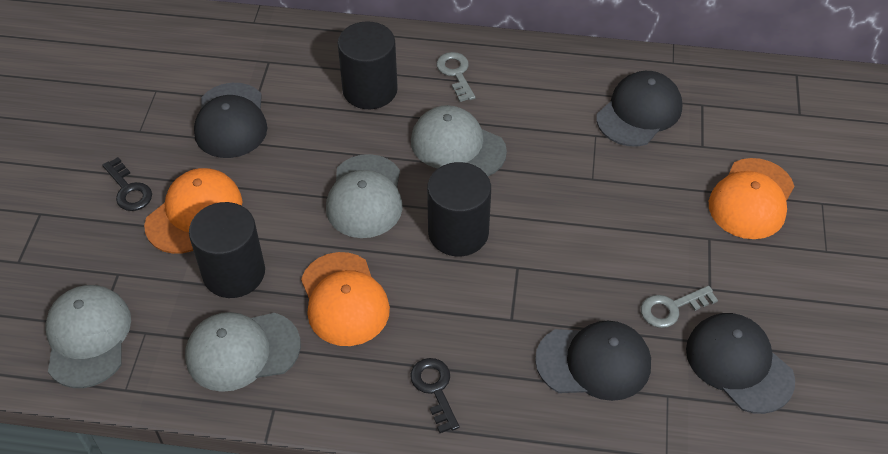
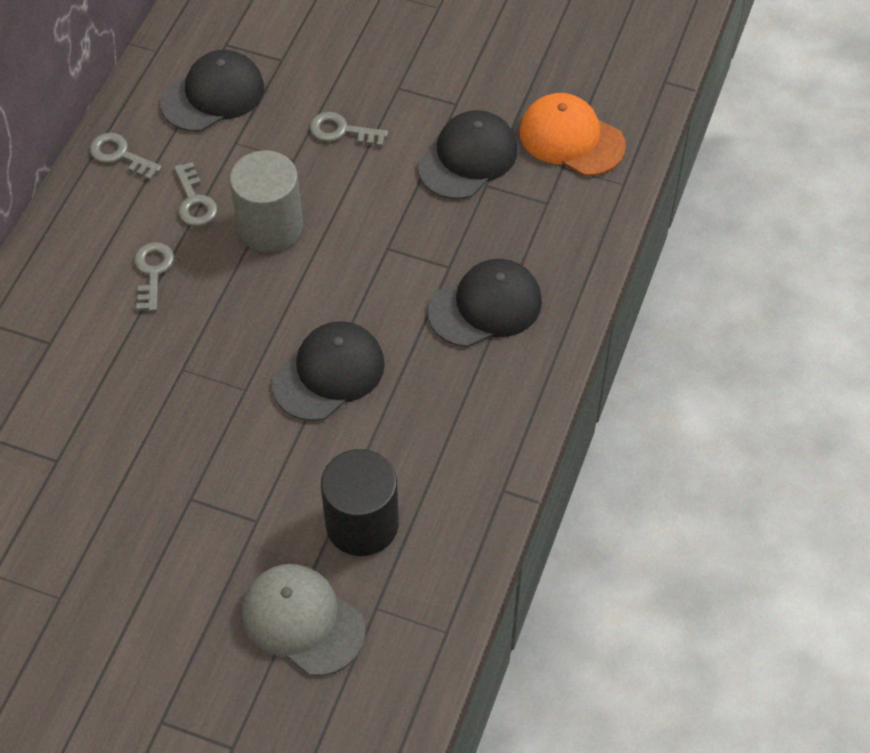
black cylinder: [189,202,265,298] [338,21,398,109] [427,162,491,256] = 3 -> [321,449,399,556] = 1
black key: [102,157,152,211] [410,358,459,433] = 2 -> none = 0
grey cap: [45,285,131,388] [185,312,301,392] [326,154,403,238] [411,105,507,176] = 4 -> [242,564,365,676] = 1
grey cylinder: none = 0 -> [230,150,303,252] = 1
grey key: [436,52,475,102] [641,286,718,328] = 2 -> [90,133,162,180] [134,242,174,312] [174,162,217,226] [310,112,388,147] = 4
orange cap: [144,168,242,254] [301,252,390,346] [709,158,794,239] = 3 -> [519,93,626,176] = 1

